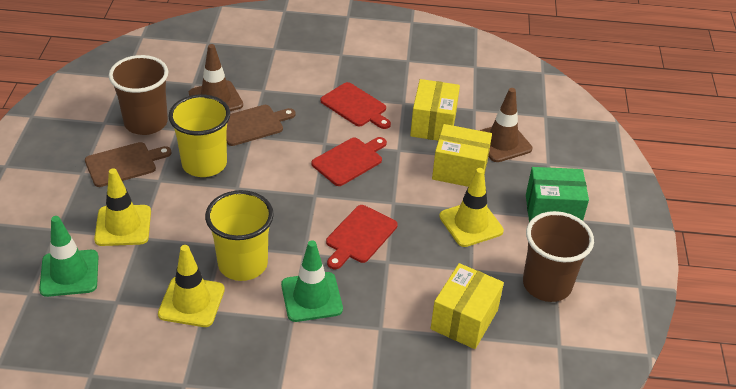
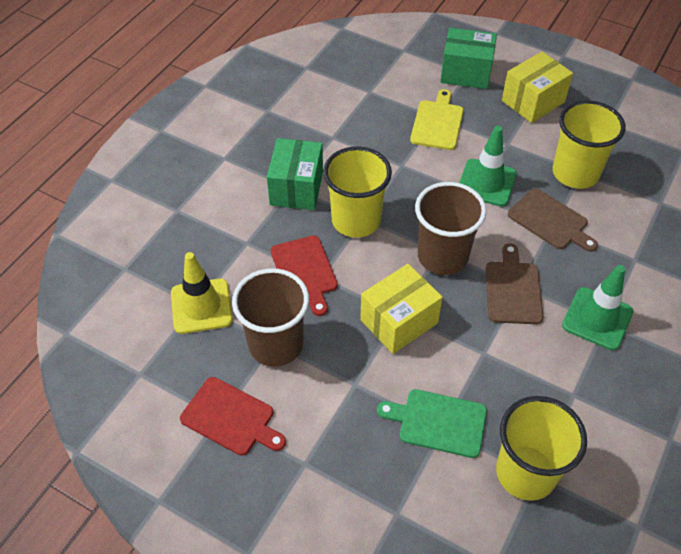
brown traffic cone: [189,44,243,111] [479,88,532,162] = 2 -> none = 0
green box: [526,167,589,222] = 1 -> [267,138,323,210] [440,28,497,89] = 2
green cutting board: none = 0 -> [377,389,487,458] = 1
red cutting board: [311,137,387,186] [320,82,391,129] [326,205,398,269] = 3 -> [180,377,286,456] [271,235,338,316] = 2
yellow box: [410,79,460,141] [431,263,504,349] [432,124,492,187] = 3 -> [360,264,443,354] [502,52,573,123] = 2
yellow cup: [169,95,230,177] [205,190,274,281] = 2 -> [323,146,392,238] [496,396,587,501] [552,100,626,189] = 3
yellow cutting board: none = 0 -> [410,89,464,150] = 1
yellow traffic cone: [94,168,151,246] [158,245,225,327] [439,168,504,247] = 3 -> [171,252,233,334] = 1

